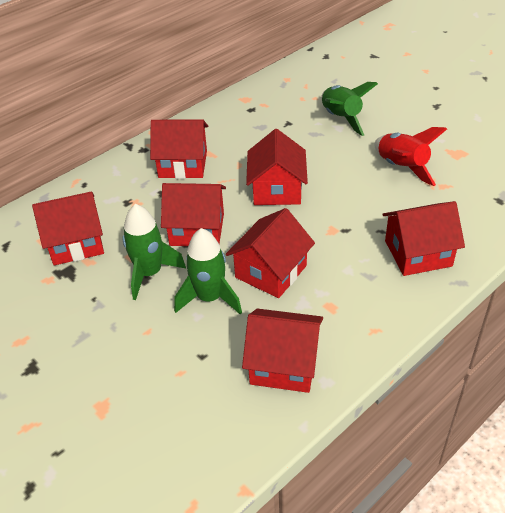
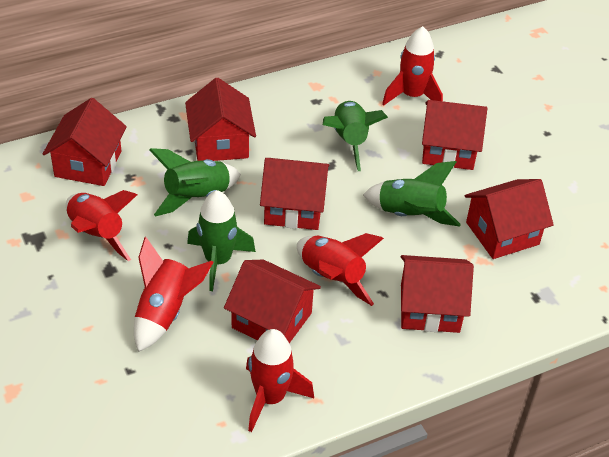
green rocket: [122,204,186,300] [174,228,242,314] [321,82,378,136] = 3 -> [149,148,241,216] [187,190,256,291] [323,101,388,171] [363,161,461,227] = 4
red rocket: [374,127,447,186] = 1 -> [66,190,137,261] [134,237,213,352] [246,329,314,432] [297,233,384,306] [382,26,443,106] = 5

